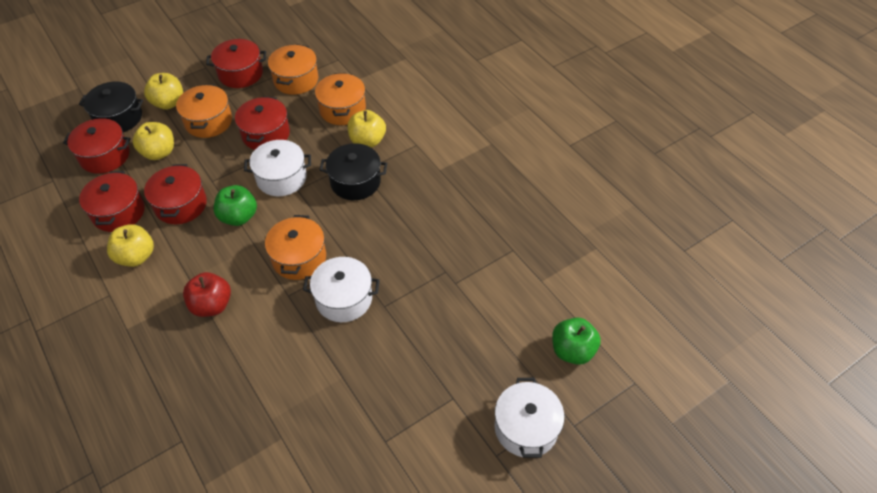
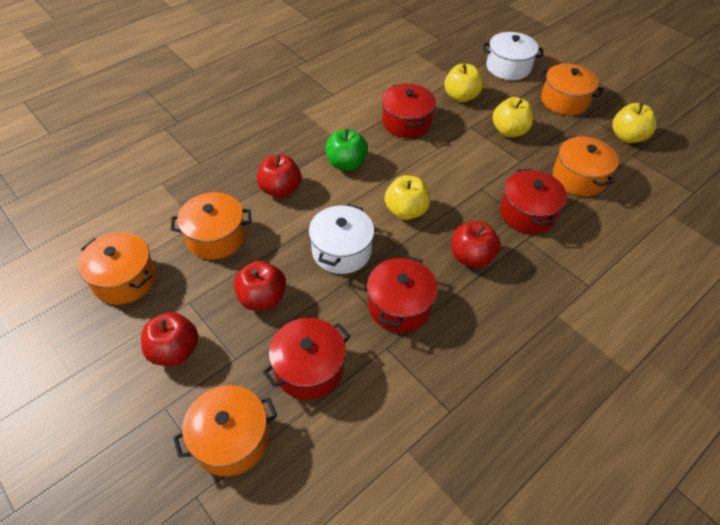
black pot: [79,82,144,132] [319,143,387,200] = 2 -> none = 0
green apple: [214,185,257,226] [552,317,601,365] = 2 -> [325,129,368,171] = 1
orange pot: [176,85,232,138] [265,215,326,280] [268,44,318,95] [315,73,366,125] = 4 -> [78,232,156,304] [171,192,251,260] [173,385,277,476] [539,64,604,115] [553,136,619,196] = 5
red apple: [183,272,231,317] = 1 -> [141,312,198,366] [234,261,286,311] [256,154,301,198] [452,221,501,268] = 4
red pot: [63,118,131,174] [79,171,145,232] [144,164,207,224] [206,39,266,88] [235,96,290,150] = 5 -> [263,318,351,400] [367,255,438,333] [382,83,436,138] [500,169,567,234] = 4
white pot: [244,140,311,196] [303,257,380,322] [495,378,564,458] = 3 -> [308,204,374,274] [483,32,543,80] = 2

